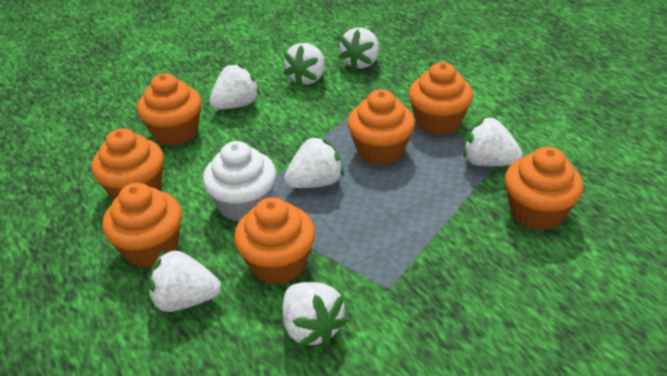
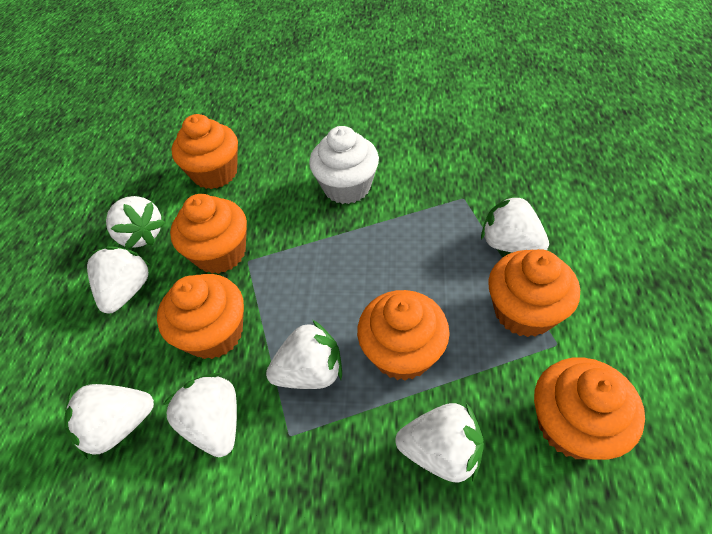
orange cupcake: [91,128,164,200] [102,183,182,268] [137,73,202,146] [234,197,315,285] [347,89,415,165] [409,62,473,135] [505,146,583,230] = 7 -> [157,274,244,359] [170,194,247,274] [171,114,238,189] [357,290,450,381] [488,249,580,337] [534,357,645,460] = 6

